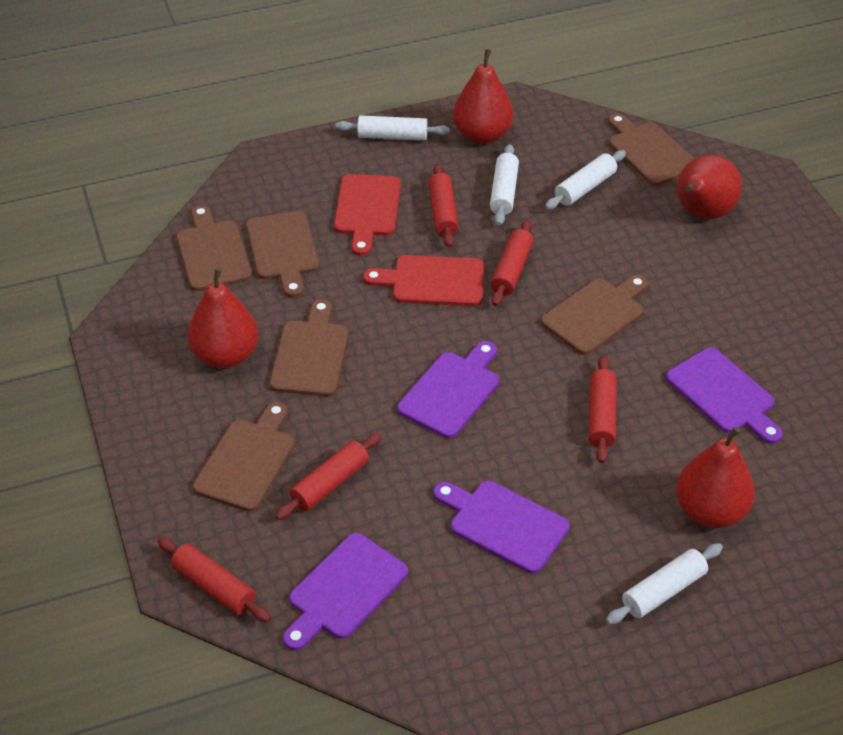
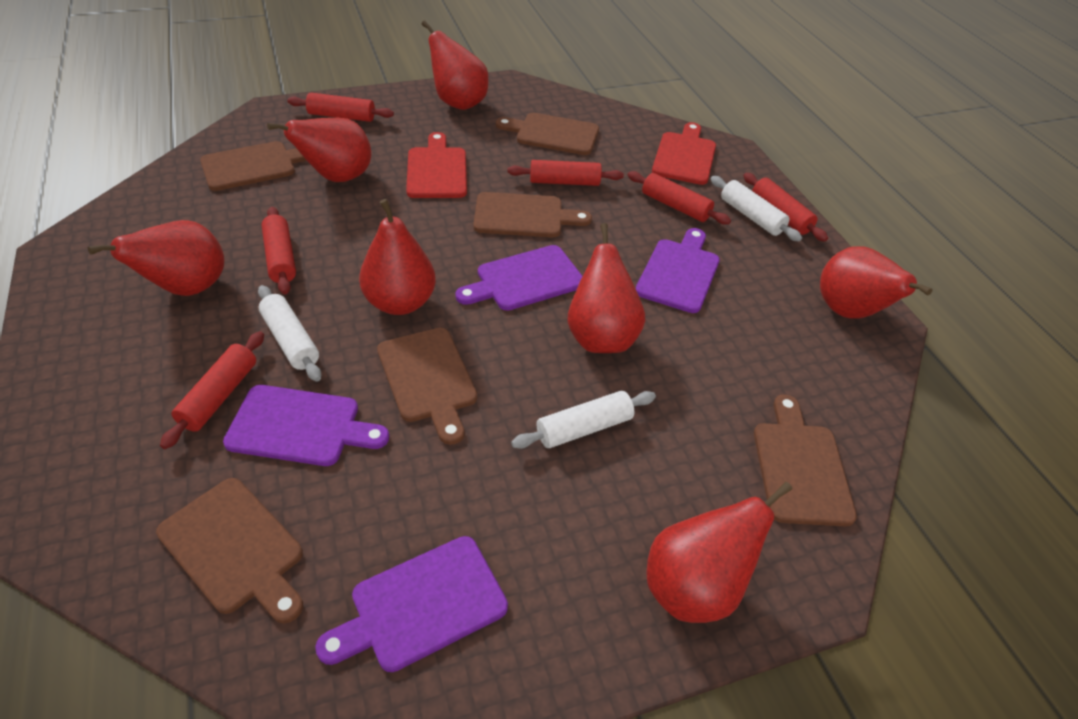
red pear: [188,268,259,368] [453,49,513,144] [676,426,755,528] [677,155,742,219] = 4 -> [88,220,224,296] [267,118,371,182] [359,199,436,315] [422,20,489,110] [567,223,645,353] [647,481,793,623] [820,246,933,319] = 7
red rolling pin: [157,537,271,622] [275,433,382,520] [429,164,459,248] [491,220,533,306] [589,355,617,463] = 5 -> [160,331,264,449] [261,207,296,294] [287,93,394,122] [507,160,624,186] [627,171,731,225] [743,173,828,242] = 6
white rolling pin: [335,115,450,141] [490,144,519,225] [545,150,626,210] [606,543,723,625] = 4 -> [258,285,321,382] [511,391,656,449] [711,176,802,241] = 3

